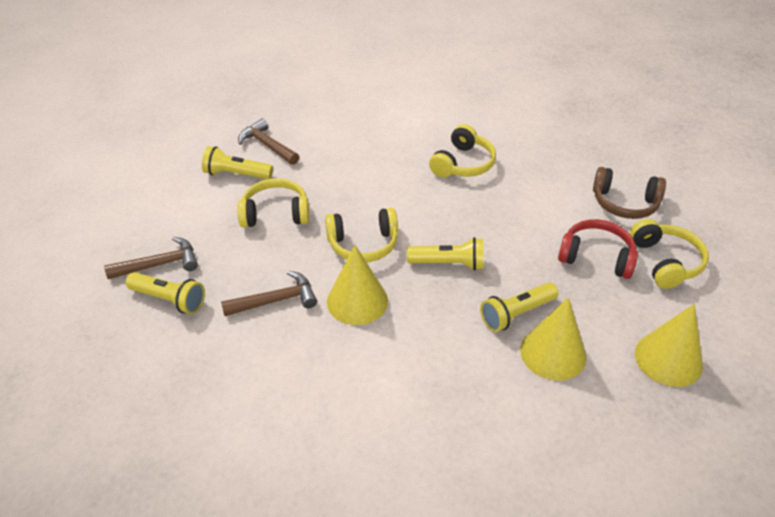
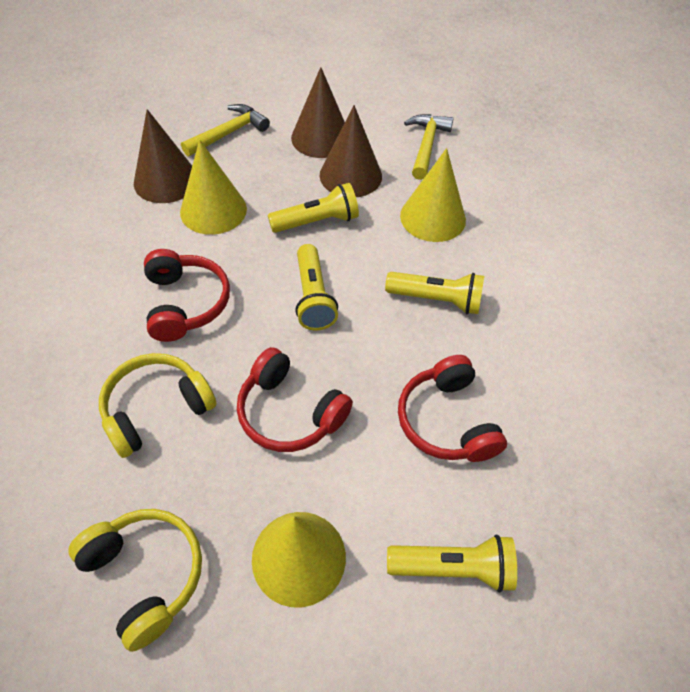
brown cone: none = 0 -> [134,109,192,203] [291,67,345,158] [320,105,382,197] = 3
brown hammer: [104,237,198,279] [221,271,317,316] [238,118,299,165] = 3 -> none = 0
brown headphones: [593,167,666,219] = 1 -> none = 0
red headphones: [558,219,638,279] = 1 -> [144,249,230,342] [237,347,353,452] [398,355,507,462] = 3
yellow hammer: none = 0 -> [181,104,270,157] [404,114,454,180] = 2
yellow headphones: [237,178,309,228] [325,208,398,262] [429,124,496,178] [630,219,709,289] = 4 -> [68,509,202,652] [99,353,217,458] = 2

